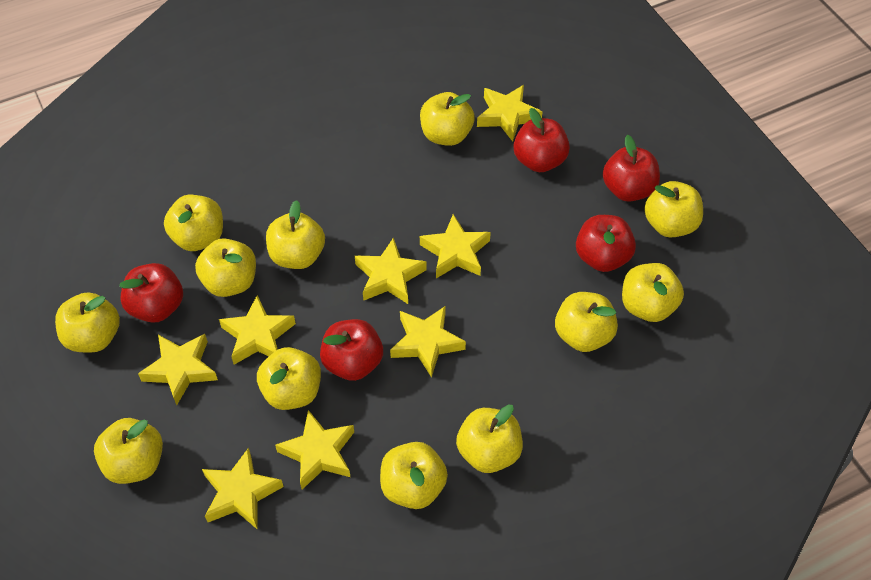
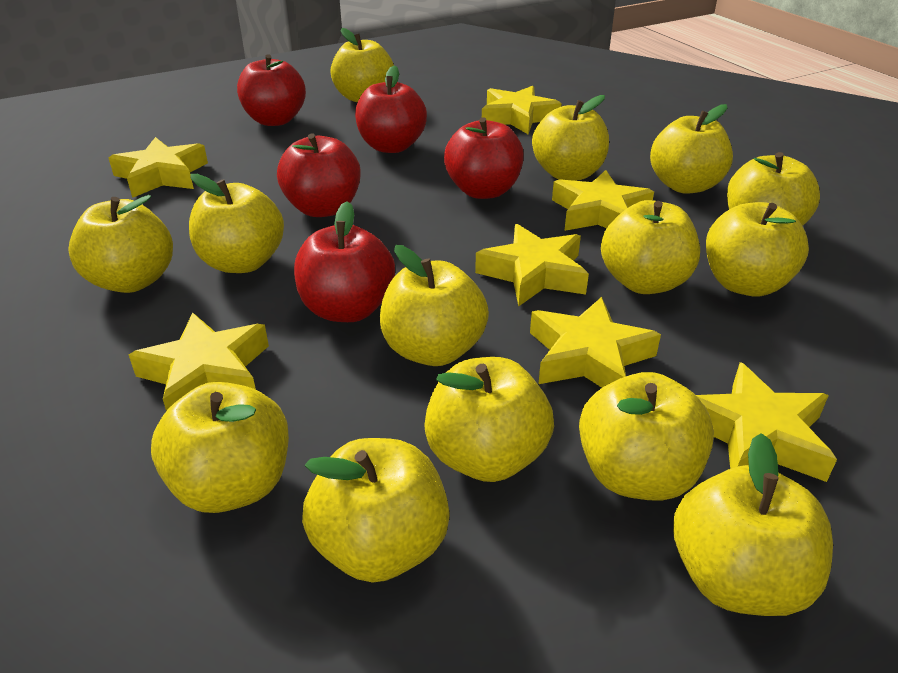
yellow apple: [55,292,120,352] [94,418,163,484] [164,195,223,251] [195,238,256,297] [257,347,321,410] [266,200,325,269] [380,442,448,509] [420,92,475,146] [456,405,523,473] [555,292,618,352] [622,263,684,322] [644,181,703,238] = 12 -> [68,195,173,293] [151,382,289,513] [189,174,284,273] [302,438,450,583] [330,28,394,102] [380,245,489,366] [424,357,554,482] [532,95,609,181] [579,372,714,501] [601,200,700,294] [650,104,733,194] [673,433,833,616] [706,202,809,297] [727,152,820,226] = 14
yellow star: [138,334,218,405] [202,448,284,530] [219,295,296,365] [275,410,354,489] [355,238,427,304] [390,306,466,377] [420,214,491,278] [477,85,542,142] = 8 -> [108,137,208,198] [129,313,269,411] [475,224,589,306] [482,86,562,134] [530,297,661,388] [552,170,654,231] [696,362,837,482] = 7

